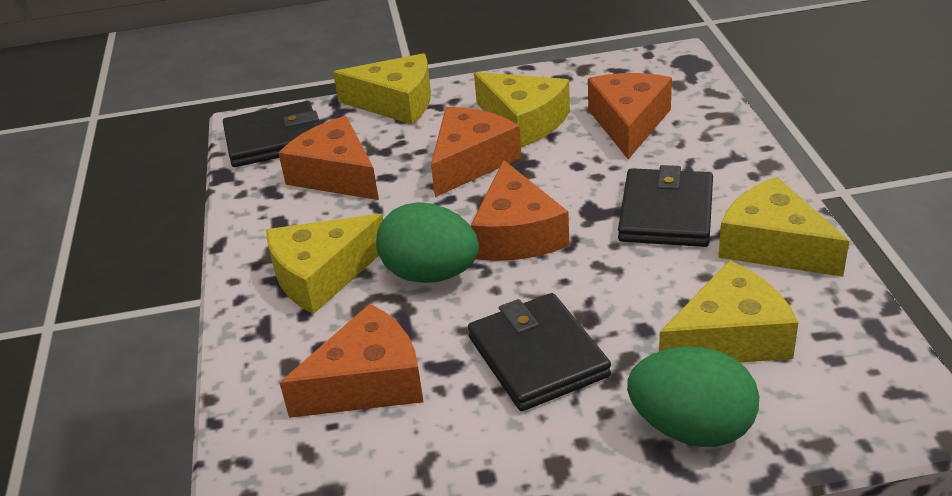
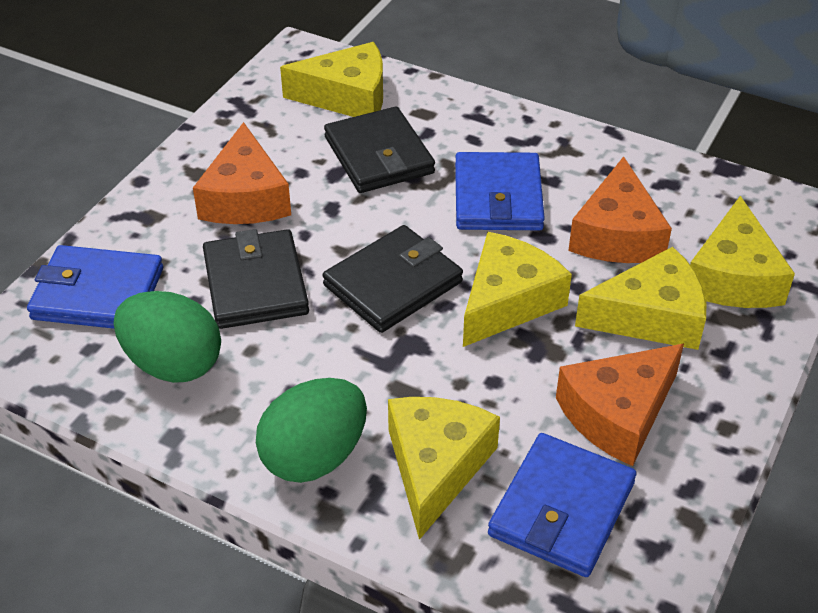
blue wallet: none = 0 -> [27,245,163,329] [455,152,545,230] [488,433,636,577] = 3
orange cheese: [278,116,379,200] [280,304,424,418] [431,107,522,197] [471,160,570,261] [588,73,672,159] = 5 -> [193,122,291,224] [556,344,684,466] [568,156,672,263] = 3

